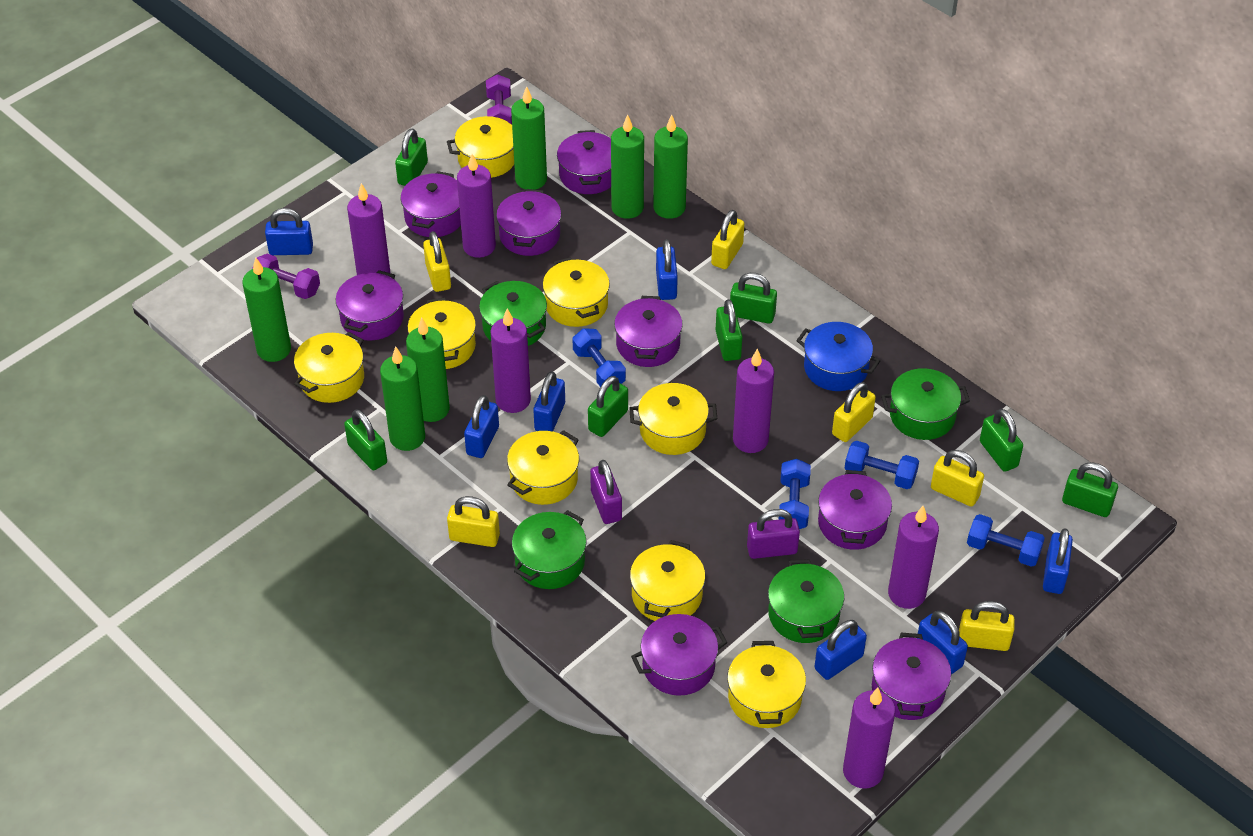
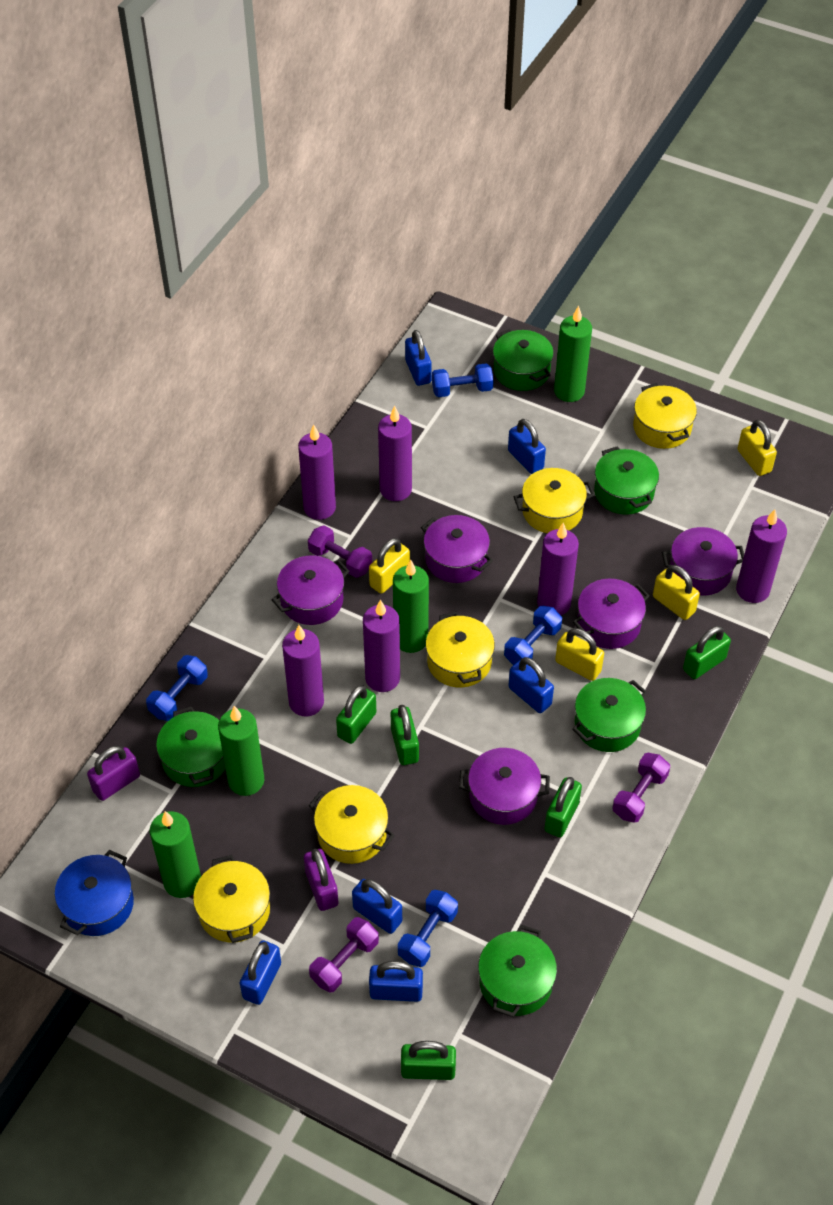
blue padlock: [265,208,313,255] [464,395,499,458] [533,371,565,431] [656,239,678,300] [814,620,867,680] [918,611,968,674] [1043,528,1073,594] = 7 -> [240,940,281,1005] [352,879,402,934] [369,961,423,1002] [405,330,432,386] [508,419,546,474] [508,657,554,713] = 6
green candle: [242,257,291,362] [380,346,425,451] [406,318,450,422] [511,86,547,190] [611,114,644,219] [653,114,688,219] = 6 -> [150,811,201,898] [218,706,264,796] [393,560,429,653] [554,305,592,402] = 4
green padlock: [344,409,387,470] [395,129,428,186] [588,376,628,437] [716,299,742,361] [730,273,777,324] [980,409,1023,472] [1062,462,1118,517] = 7 -> [336,685,376,744] [391,705,419,765] [401,1041,456,1080] [544,777,582,837] [683,626,731,679] = 5
green pot: [479,281,547,346] [512,510,587,589] [768,559,844,643] [881,368,970,440] = 4 -> [156,707,225,787] [478,925,557,1017] [493,329,554,391] [572,678,647,752] [594,446,659,515] = 5
purple dumbbell: [252,254,320,299] [486,74,512,125] = 2 -> [308,525,372,578] [309,917,379,993] [612,753,670,823] = 3
purple pot: [336,270,404,341] [401,171,461,237] [496,189,561,256] [557,130,611,194] [614,296,683,367] [631,614,727,696] [818,470,892,550] [872,633,951,720] = 8 -> [272,555,349,625] [421,515,493,583] [459,748,550,825] [573,579,649,649] [662,527,744,595] = 5
yellow padlock: [423,231,451,292] [447,496,500,547] [711,210,744,269] [832,382,876,442] [931,450,984,507] [959,601,1015,651] = 6 -> [369,538,410,594] [555,628,604,681] [653,565,700,620] [738,420,777,476] = 4
yellow pot: [294,332,364,403] [407,298,476,369] [447,116,514,178] [507,430,579,505] [543,257,610,327] [629,383,717,455] [630,540,706,621] [727,641,806,728] = 8 -> [193,855,270,943] [309,785,395,864] [426,611,495,688] [514,468,595,533] [633,383,697,449] = 5

